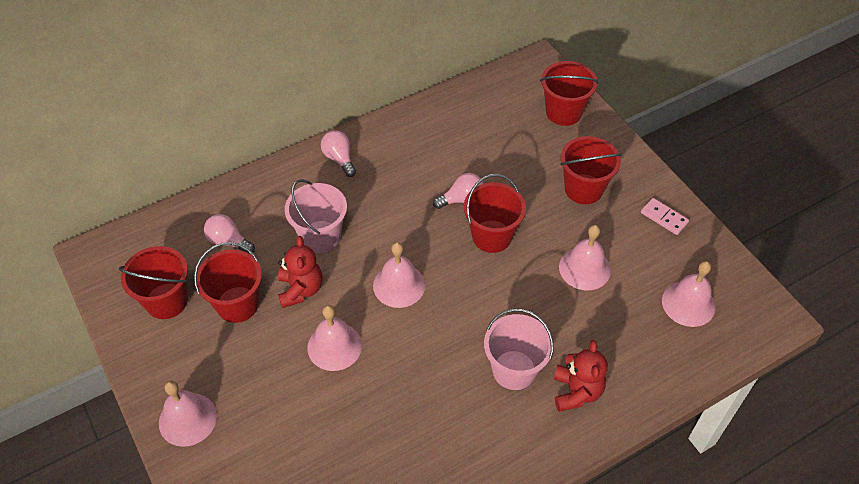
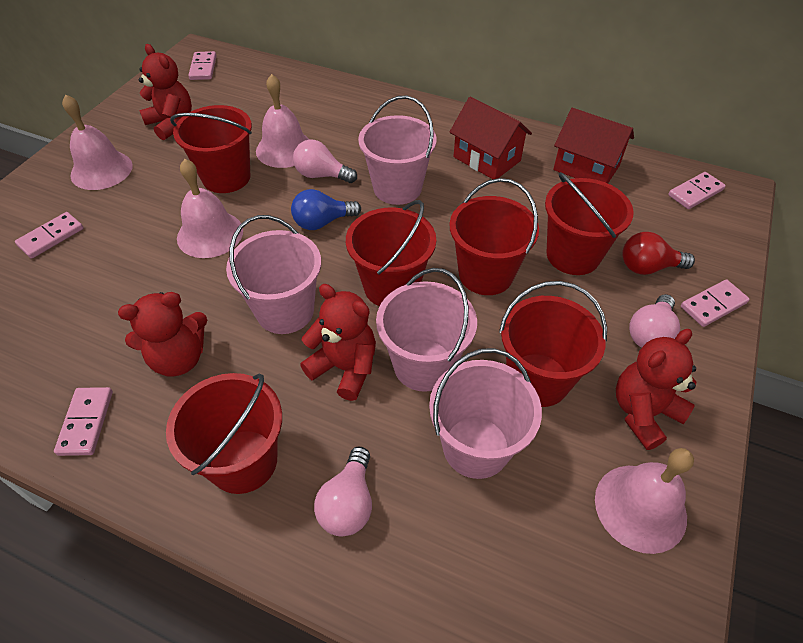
blue light bulb: none = 0 -> [291,189,361,230] = 1
pink bell: [159,381,217,447] [307,305,362,371] [373,242,425,308] [559,225,611,290] [662,261,716,327] = 5 -> [62,94,133,190] [177,159,243,258] [256,74,310,168] [595,448,694,554] = 4
pink bucket: [285,179,347,253] [484,309,554,390] = 2 -> [226,215,321,334] [358,96,437,205] [376,268,477,392] [429,348,542,479] = 4
pink domino: [641,198,689,235] = 1 -> [15,212,83,259] [54,387,113,456] [188,51,216,80] [668,172,726,209] [681,279,750,327] = 5
red bucket: [119,246,188,319] [194,242,262,323] [464,174,526,253] [540,61,599,126] [560,136,622,204] = 5 -> [166,373,282,494] [170,105,252,193] [346,200,436,306] [449,178,539,295] [499,281,607,407] [545,172,634,275] = 6
red house: none = 0 -> [450,97,532,179] [553,108,634,183] = 2
red light bulb: none = 0 -> [622,232,695,275] = 1
red teddy bear: [278,236,323,308] [554,340,608,412] = 2 -> [118,292,207,377] [138,44,192,140] [300,284,376,401] [616,329,696,450] = 4

